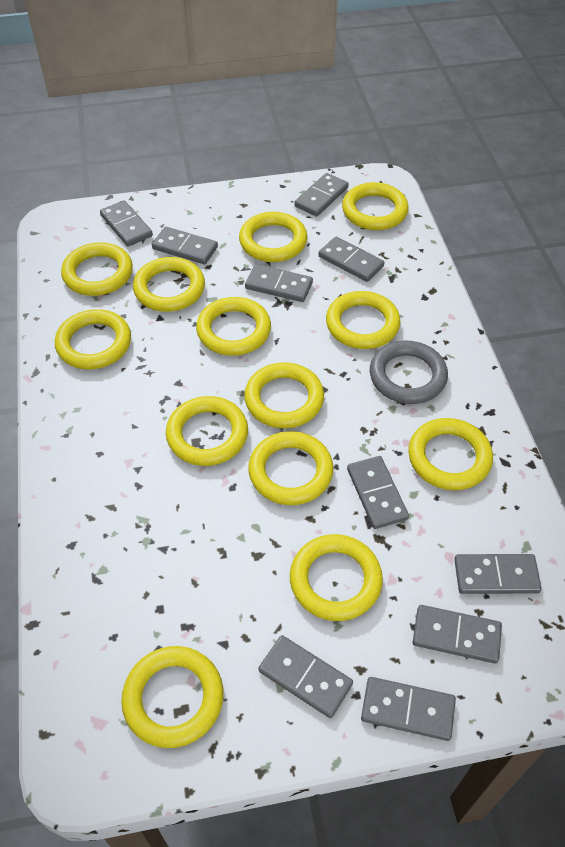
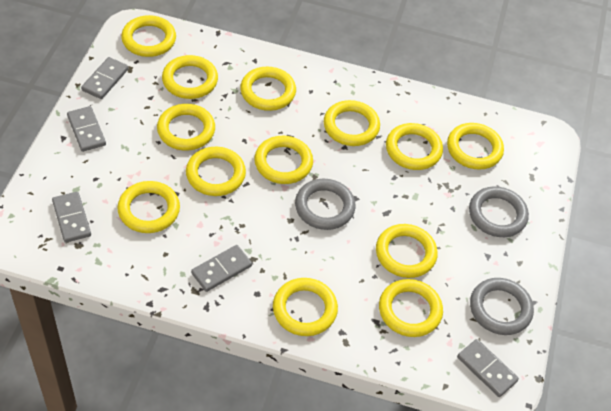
grey domino: [100,200,153,247] [152,227,218,264] [245,264,313,302] [258,635,353,718] [294,173,349,217] [319,237,384,282] [347,456,409,529] [361,677,456,741] [413,605,502,663] [454,554,542,594] = 10 -> [52,192,91,243] [67,106,106,152] [81,57,129,99] [191,245,252,292] [457,339,519,397] = 5
grey ring: [370,340,448,404] = 1 -> [295,179,355,230] [469,186,529,237] [470,278,534,335] = 3

